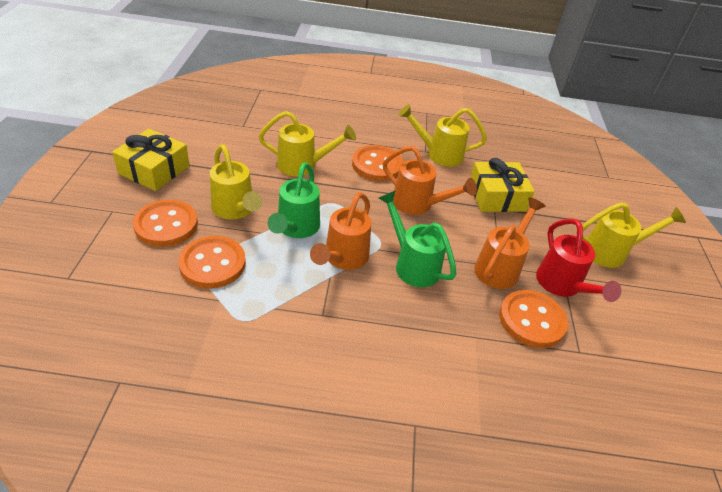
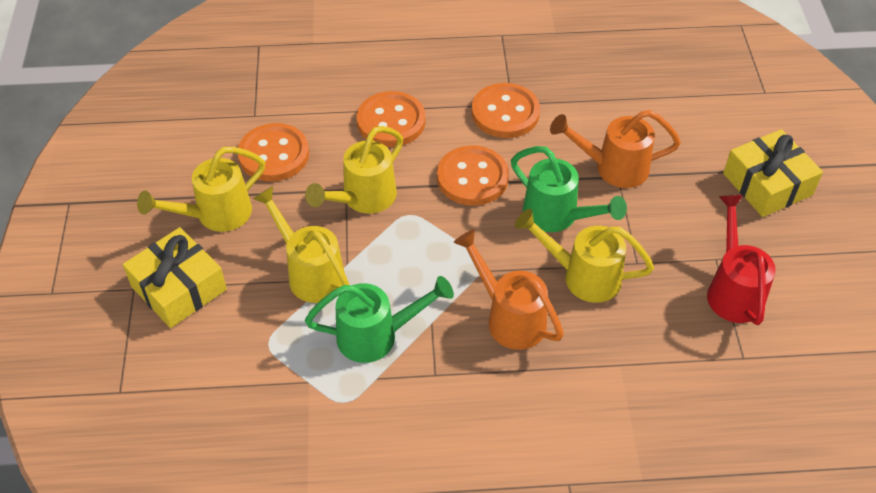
orange watering can: [310,192,371,270] [383,146,477,215] [474,197,545,289] = 3 -> [454,230,564,350] [550,110,681,188] = 2

